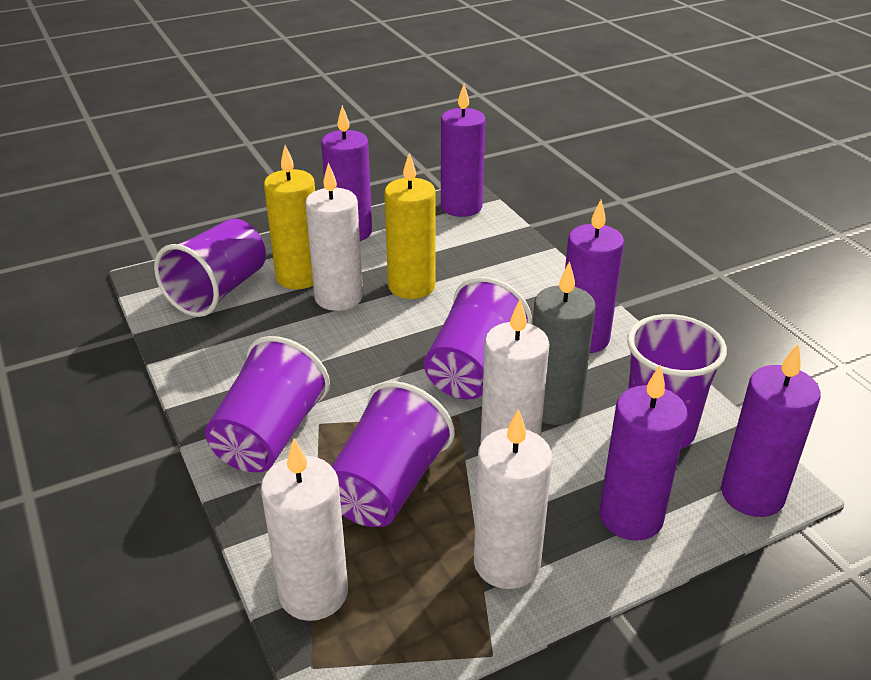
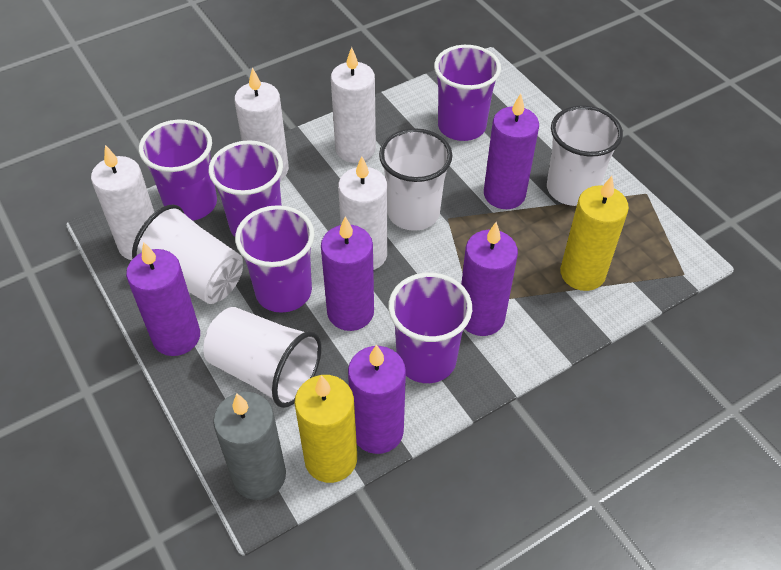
white cup: none = 0 -> [132,204,243,304] [203,307,322,408] [379,128,452,231] [547,105,623,206] = 4

